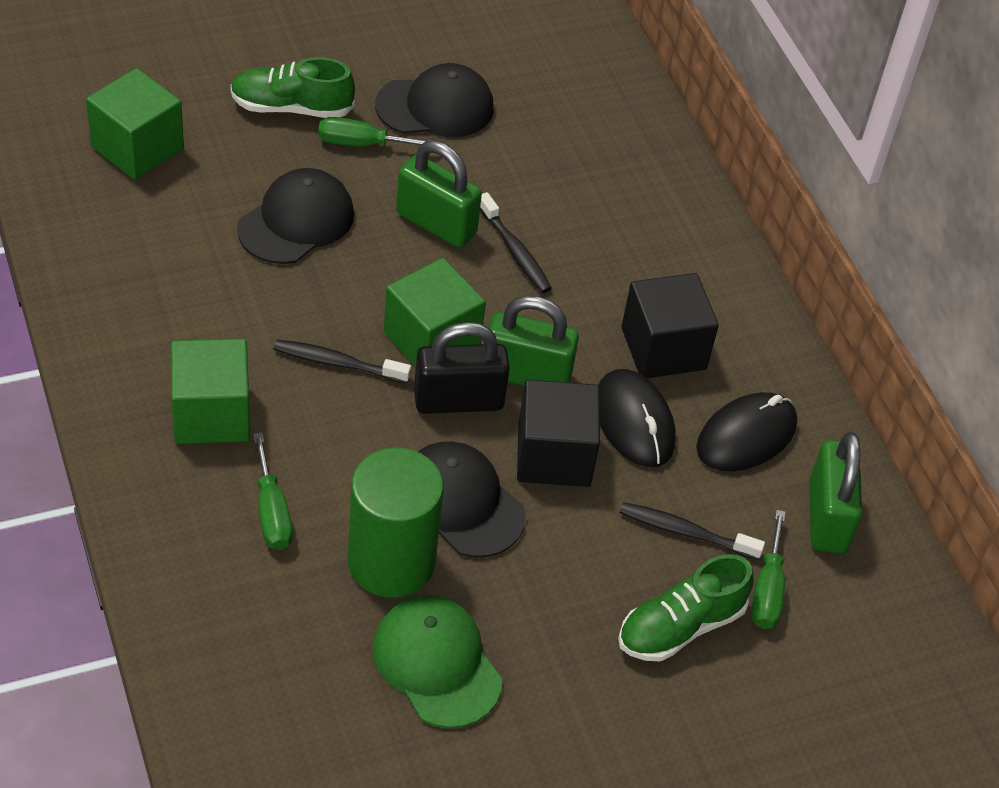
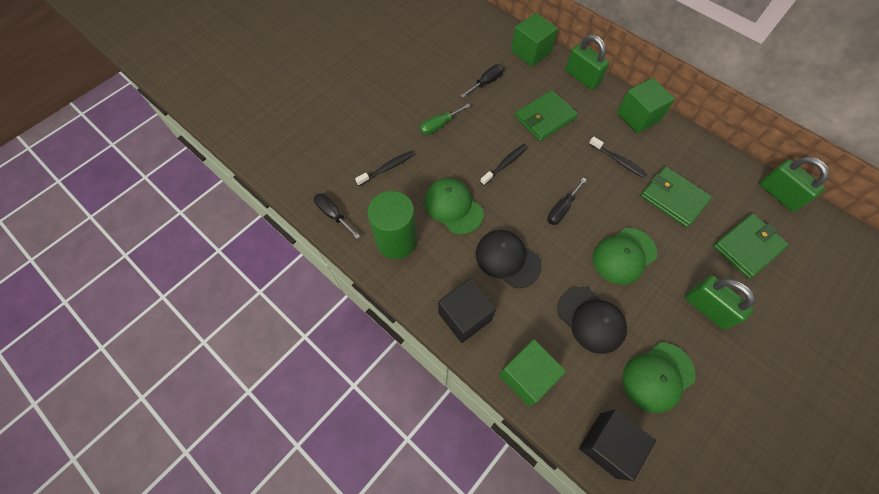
black cap: [237,168,354,264] [375,63,494,137] [418,441,526,558] = 3 -> [476,230,542,288] [557,287,627,354] = 2
black mouse: [599,369,676,467] [696,392,797,471] = 2 -> none = 0
black padlock: [414,322,510,414] = 1 -> none = 0
black screwdriver: none = 0 -> [314,193,360,239] [460,64,504,98] [547,177,587,225] = 3
green cap: [372,595,502,728] = 1 -> [424,178,484,234] [593,228,657,285] [622,343,696,413] = 3
green screwdriver: [253,432,293,550] [318,117,430,147] [751,510,786,629] = 3 -> [420,103,471,135] = 1
green shoe: [230,57,355,118] [618,554,754,662] = 2 -> none = 0
green wallet: none = 0 -> [515,90,578,141] [641,167,712,227] [713,214,789,279] = 3

